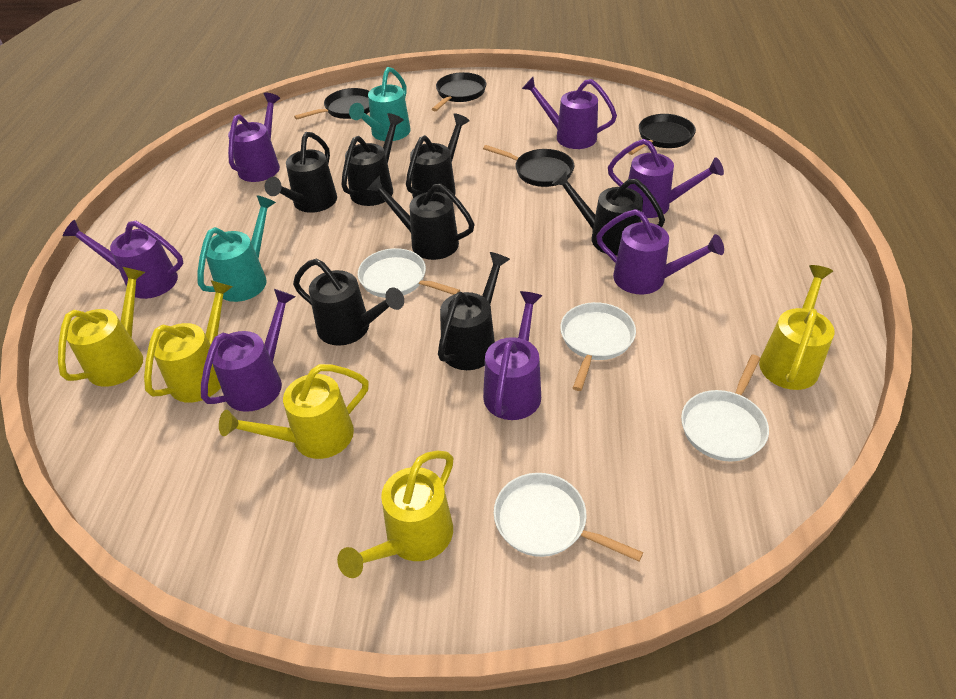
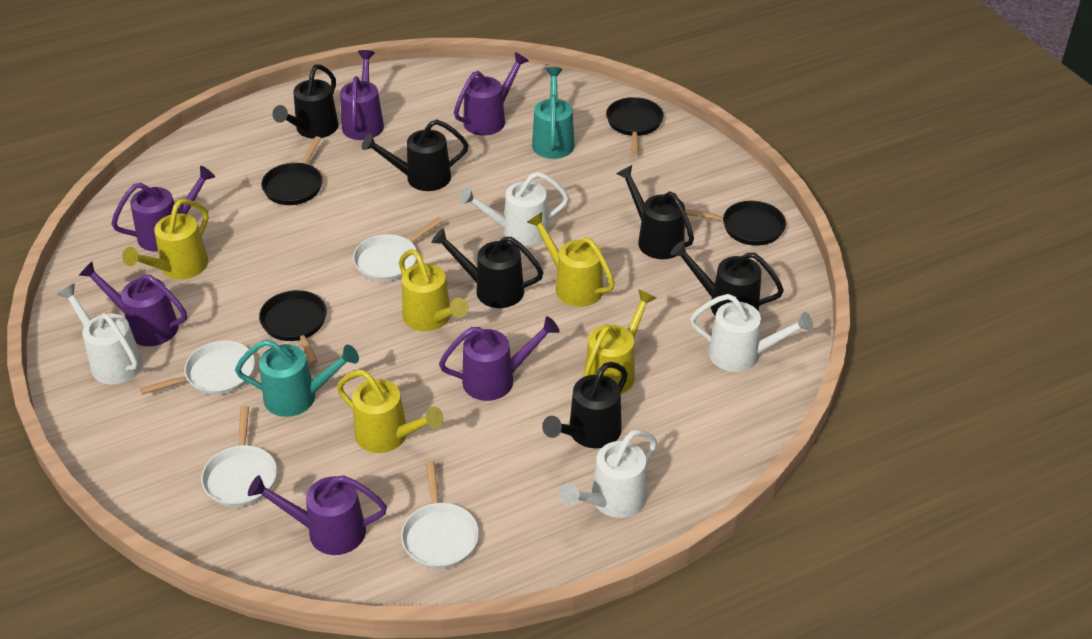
black watering can: [265,132,337,213] [293,259,404,346] [341,113,404,206] [367,176,475,260] [406,114,470,198] [438,252,510,370] [552,170,665,255] = 7 -> [272,65,338,139] [362,119,468,191] [431,228,544,308] [542,362,628,448] [616,165,694,259] [670,241,784,316] = 6
purple watering can: [63,220,184,299] [201,289,296,412] [228,93,280,182] [483,291,542,420] [522,77,617,149] [596,209,724,294] [608,139,724,218] = 7 -> [79,261,187,346] [111,166,215,252] [248,475,387,555] [340,50,384,140] [439,316,560,401] [454,52,529,135] = 6
white watering can: none = 0 -> [57,284,143,384] [459,172,569,245] [560,430,657,518] [690,294,813,372] = 4

